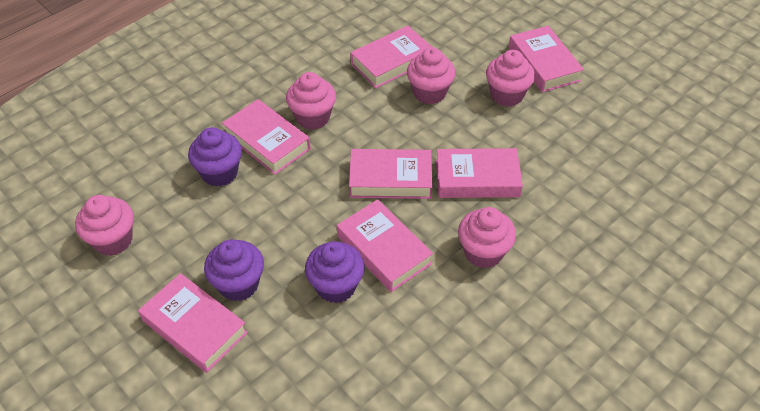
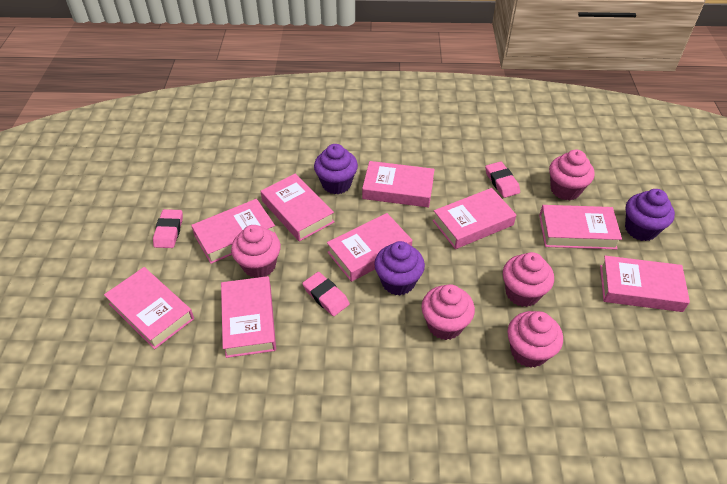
pink book: [138,273,248,373] [222,99,311,175] [337,199,433,292] [349,149,432,199] [351,26,432,88] [436,148,523,198] [509,26,584,92] = 7 -> [104,267,194,349] [191,199,277,264] [221,276,276,358] [261,173,334,242] [327,213,412,282] [362,161,435,207] [432,188,516,249] [539,205,622,250] [600,256,690,312] = 9
pink eraser: none = 0 -> [153,209,183,248] [302,272,350,316] [485,161,520,198] = 3

